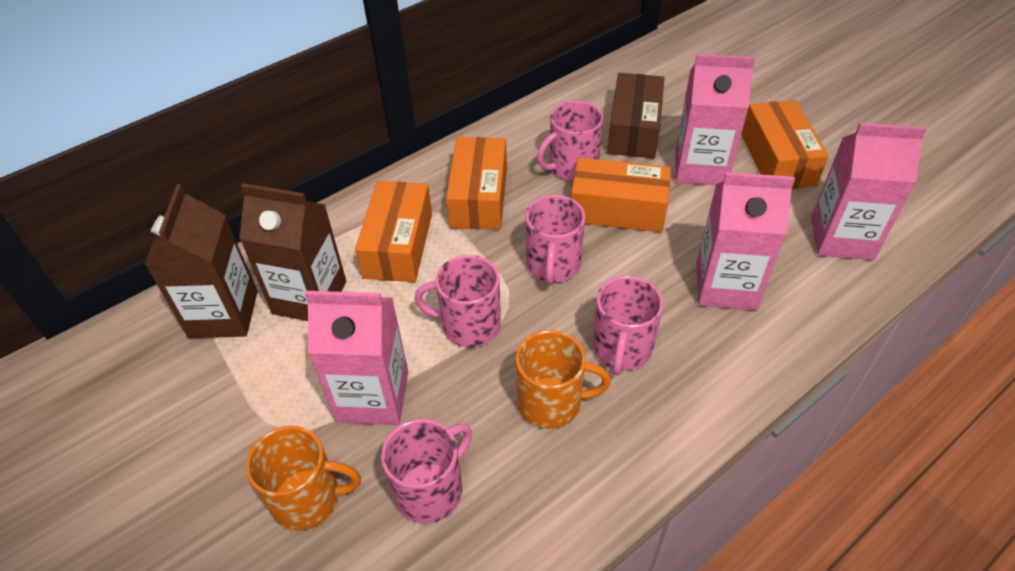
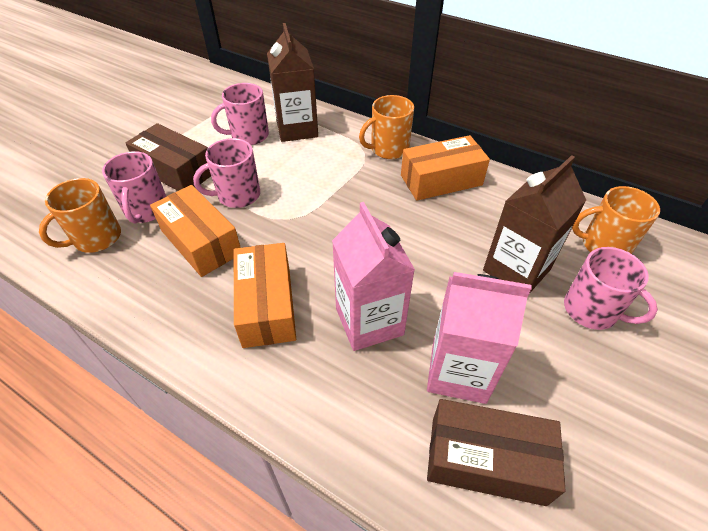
brown box: [607,73,665,158] = 1 -> [126,123,211,191] [427,399,566,506] = 2
orange box: [355,181,432,282] [446,137,507,230] [571,158,671,232] [741,100,829,189] = 4 -> [150,185,241,277] [234,243,296,348] [401,135,490,201] = 3
orange mug: [246,426,361,531] [516,330,611,429] = 2 -> [39,178,121,253] [359,95,414,159] [572,186,660,254] = 3
pink carton: [305,291,408,425] [675,54,755,185] [696,172,795,310] [811,123,927,260] = 4 -> [332,202,415,351] [427,272,532,404] = 2
pink mug: [381,419,472,524] [415,255,501,347] [525,195,585,285] [537,101,603,180] [593,276,663,376] = 5 -> [102,151,166,224] [193,138,260,208] [211,83,269,145] [564,247,658,330] = 4

